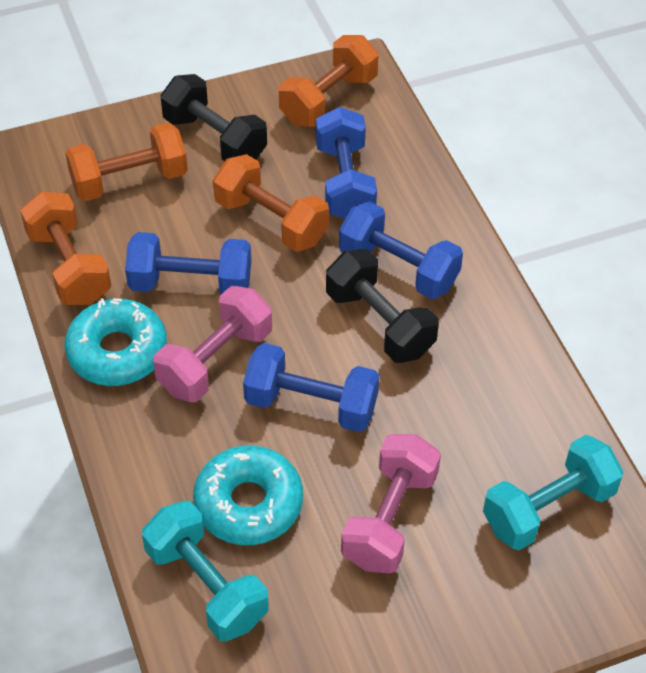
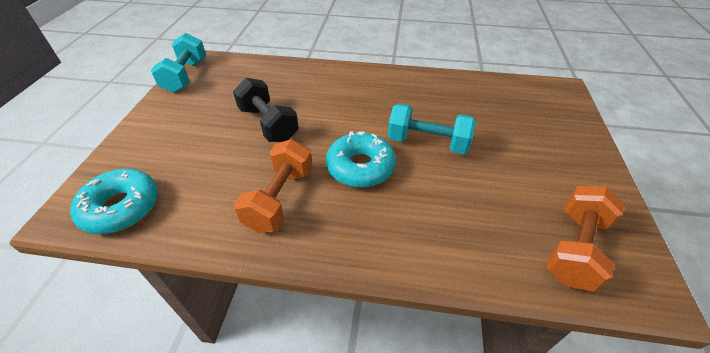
black dumbbell: [160,74,267,161] [326,249,439,363] = 2 -> [233,78,299,142] = 1
blue dumbbell: [125,232,251,294] [243,343,379,432] [316,107,377,219] [339,201,463,299] = 4 -> none = 0
orange dumbbell: [20,192,111,305] [65,123,188,201] [213,154,329,252] [279,35,379,127] = 4 -> [234,139,313,233] [546,186,625,292] = 2
pink dumbbell: [153,286,272,402] [341,434,441,573] = 2 -> none = 0

